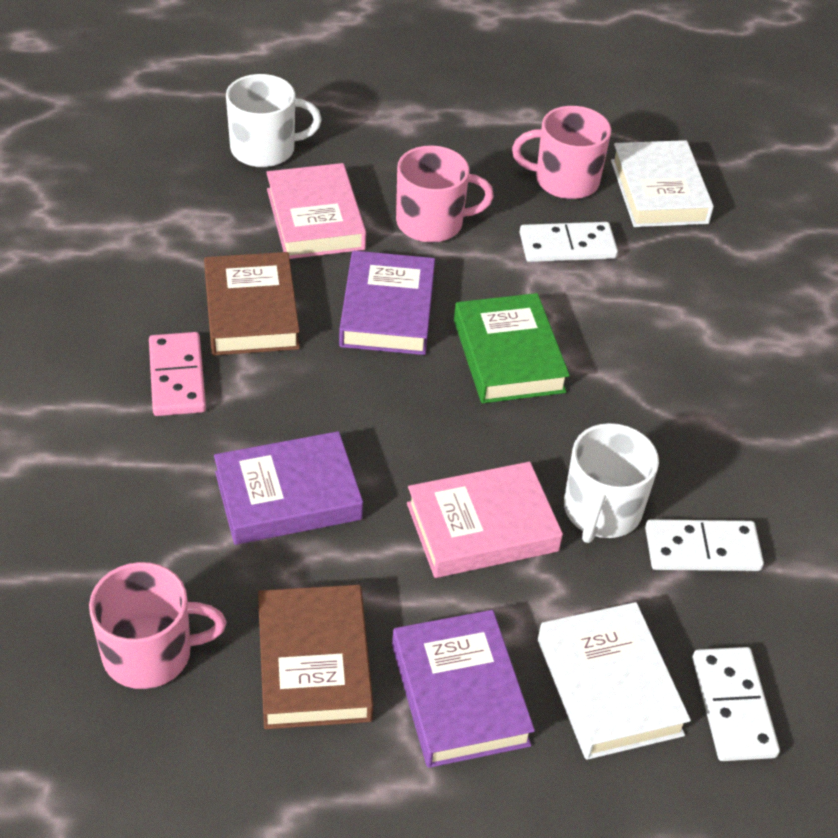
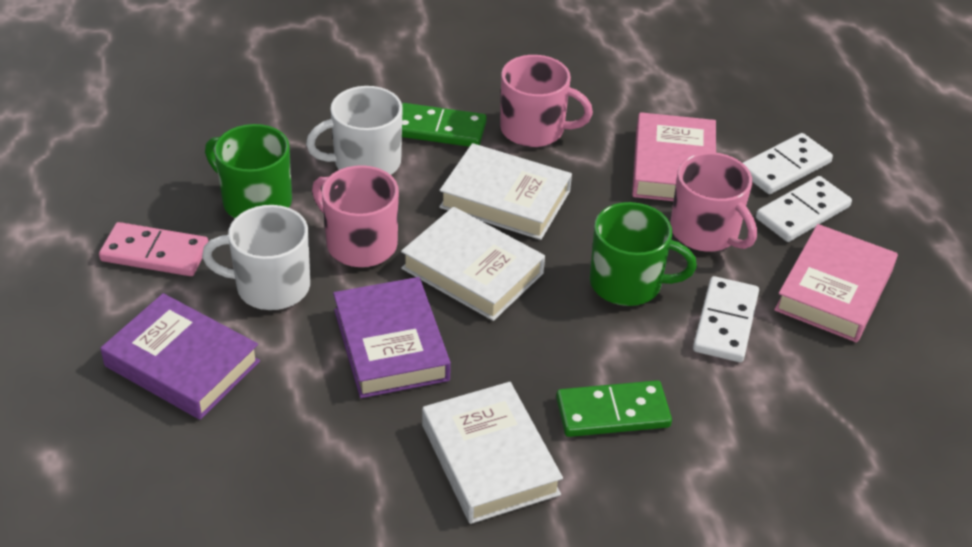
brown book: [204,252,300,355] [258,585,373,729] = 2 -> none = 0
green book: [454,293,570,403] = 1 -> none = 0
green domino: none = 0 -> [402,103,487,147] [556,380,672,437] = 2
green mug: none = 0 -> [205,124,292,218] [590,202,697,306] = 2
purple book: [214,431,363,545] [339,251,435,355] [392,610,535,768] = 3 -> [101,293,260,420] [333,277,451,398] = 2
white book: [538,602,691,760] [611,140,714,227] = 2 -> [401,206,545,321] [422,382,563,524] [439,143,572,240] = 3

